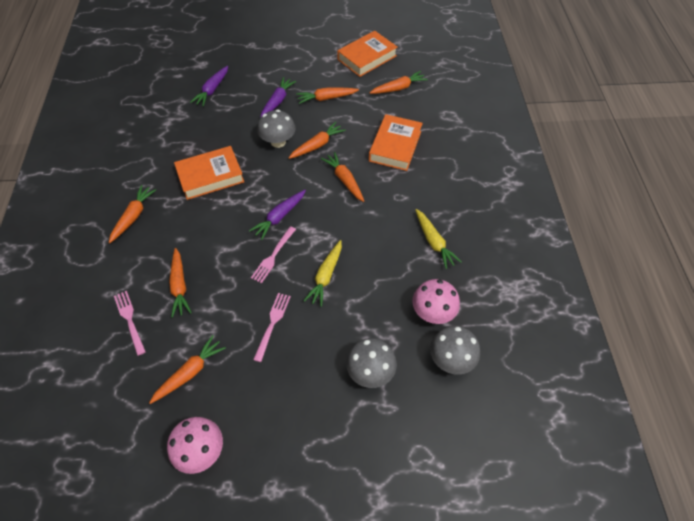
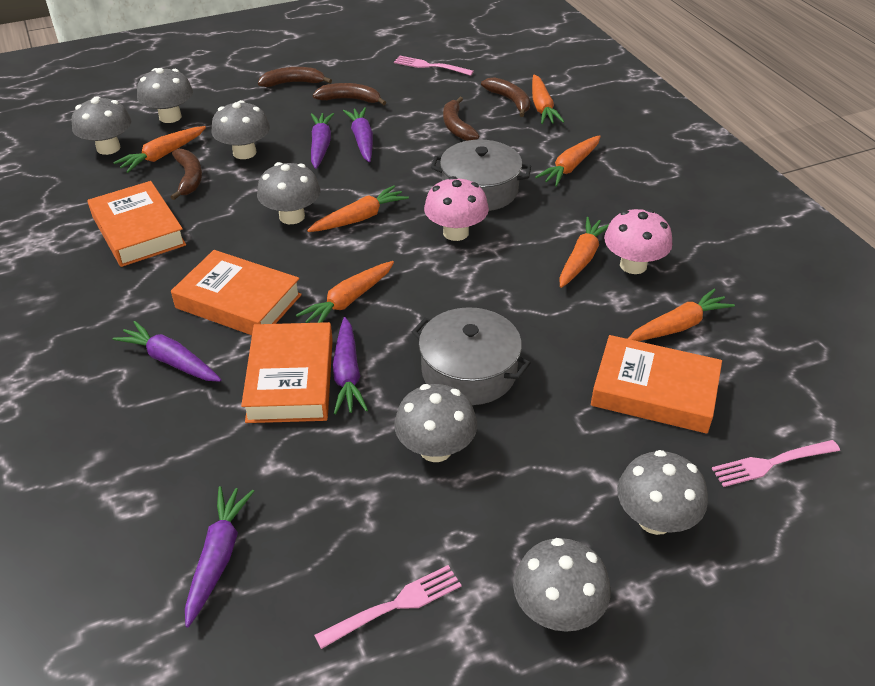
brown banana: none = 0 -> [171,149,202,200] [258,67,332,87] [313,83,386,105] [443,97,479,141] [481,77,530,117] = 5
grey mushroom: [257,109,296,148] [346,338,397,388] [430,326,480,375] = 3 -> [71,96,131,155] [137,68,193,123] [211,100,270,159] [257,162,321,224] [394,384,477,462] [513,538,611,632] [617,450,708,535] = 7
grey pot: none = 0 -> [412,307,531,405] [431,140,531,211] = 2
orange book: [174,146,244,200] [337,31,398,77] [369,114,423,171] = 3 -> [88,181,186,267] [171,250,302,335] [241,322,333,423] [591,335,722,433] = 4
purple carrot: [190,66,228,107] [249,190,306,240] [260,77,296,118] = 3 -> [113,321,222,382] [185,486,254,627] [311,113,334,169] [333,317,368,414] [343,107,373,162] = 5
yellow carrot: [304,240,342,307] [415,209,462,269] = 2 -> none = 0

